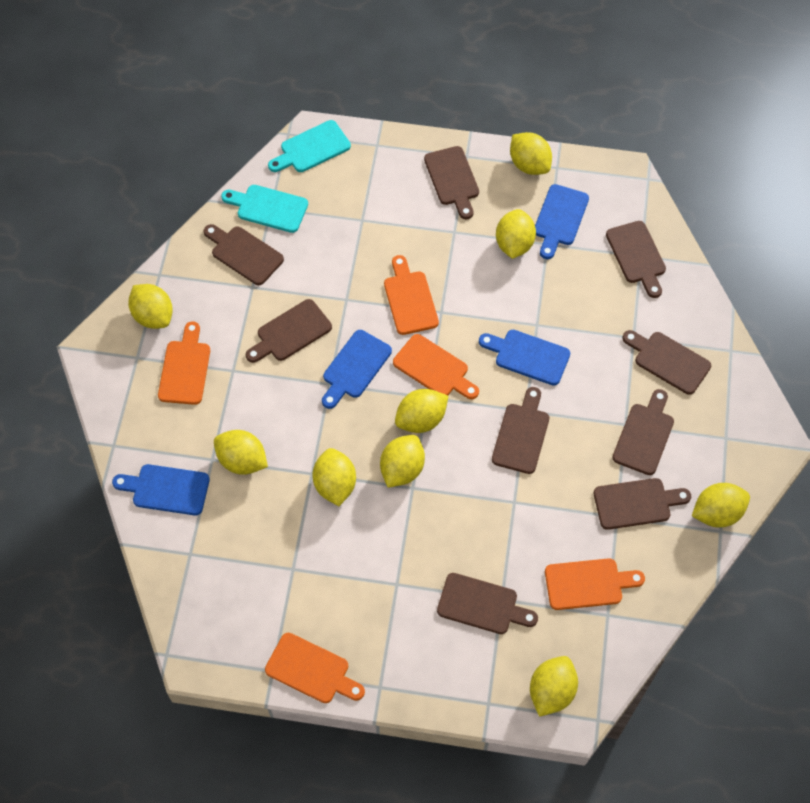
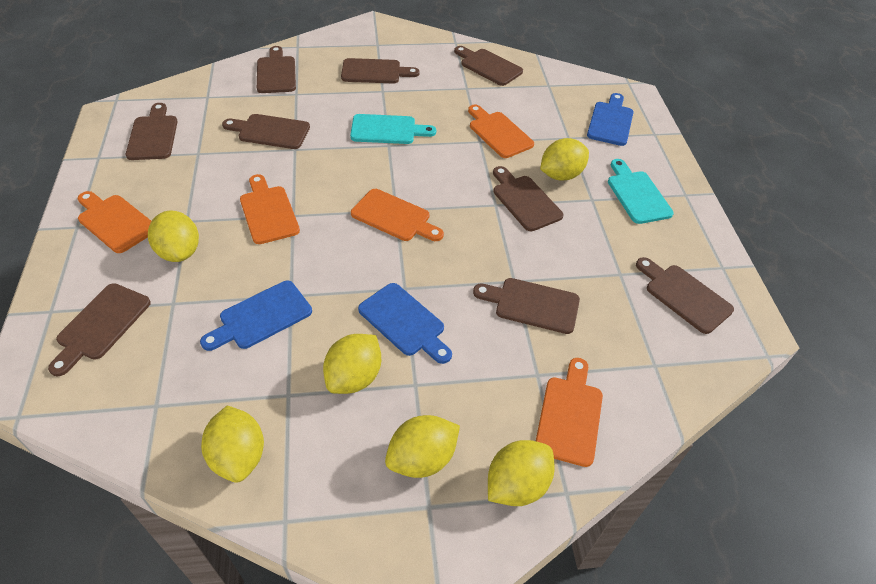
blue cutting board: [112,464,210,515] [322,330,392,409] [479,330,570,385] [535,184,589,259] = 4 -> [200,281,312,351] [358,283,452,364] [587,93,634,146] = 3
yellow lemon: [128,284,173,329] [214,430,268,475] [312,448,356,506] [380,435,425,488] [395,389,448,433] [496,209,536,259] [510,132,552,175] [530,656,578,717] [692,483,750,528] = 9 -> [148,211,199,262] [201,406,264,483] [323,334,381,394] [385,415,460,478] [488,440,554,506] [540,138,589,181] = 6

